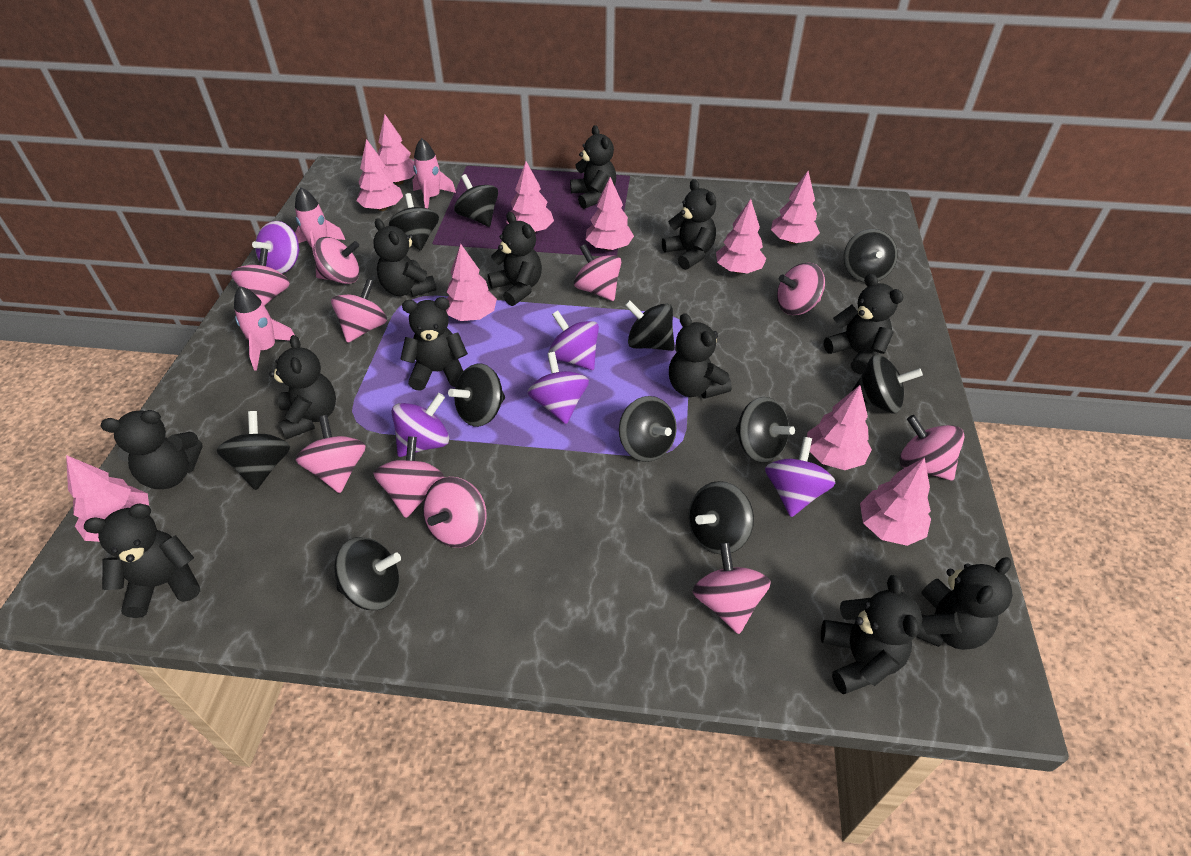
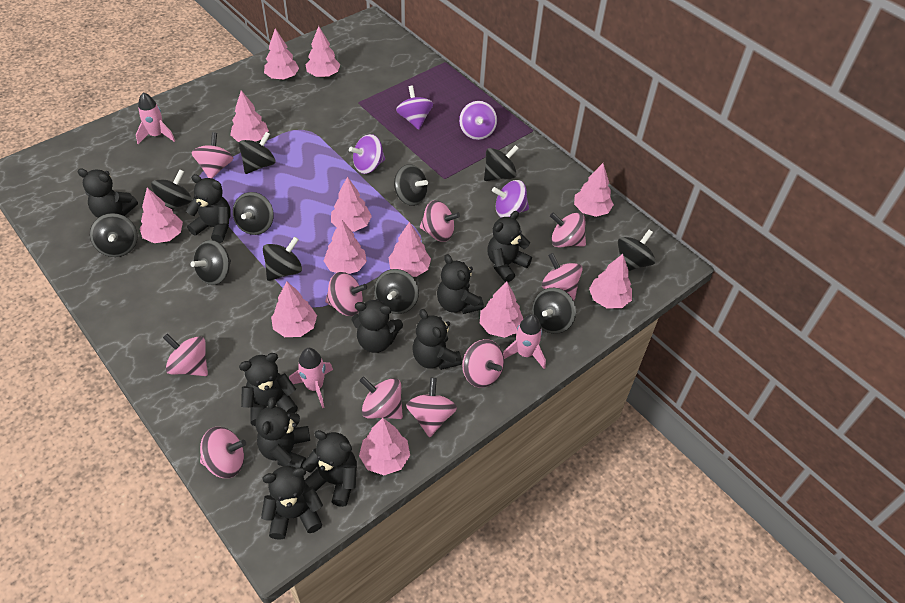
black teddy bear: [84,504,200,618] [101,410,203,489] [269,335,336,440] [373,218,437,297] [400,297,468,391] [488,212,542,306] [570,125,616,209] [662,179,716,270] [669,313,732,399] [821,575,922,694] [824,274,904,374] [916,557,1013,650] = 12 -> [77,168,138,218] [186,174,231,243] [239,353,298,426] [256,397,310,468] [261,466,323,540] [302,430,357,507] [352,299,403,353] [412,309,462,370] [437,254,484,314] [488,211,532,282] = 10
pink tree: [66,455,149,542] [356,139,403,211] [377,115,415,185] [446,244,497,321] [506,161,554,232] [585,177,634,251] [716,199,767,273] [771,171,820,244] [807,385,872,470] [860,457,931,546] = 10 -> [140,188,183,243] [230,90,269,142] [264,29,299,80] [271,281,317,337] [305,26,340,77] [324,219,367,274] [331,177,372,232] [359,418,410,475] [388,222,431,277] [480,282,523,338] [574,163,614,217] [589,254,632,308] = 12
purple spinning top: [252,221,300,274] [391,393,449,457] [528,352,589,424] [548,311,599,370] [765,437,835,517] = 5 -> [349,134,385,174] [396,86,433,130] [459,101,497,140] [492,180,529,218] = 4

